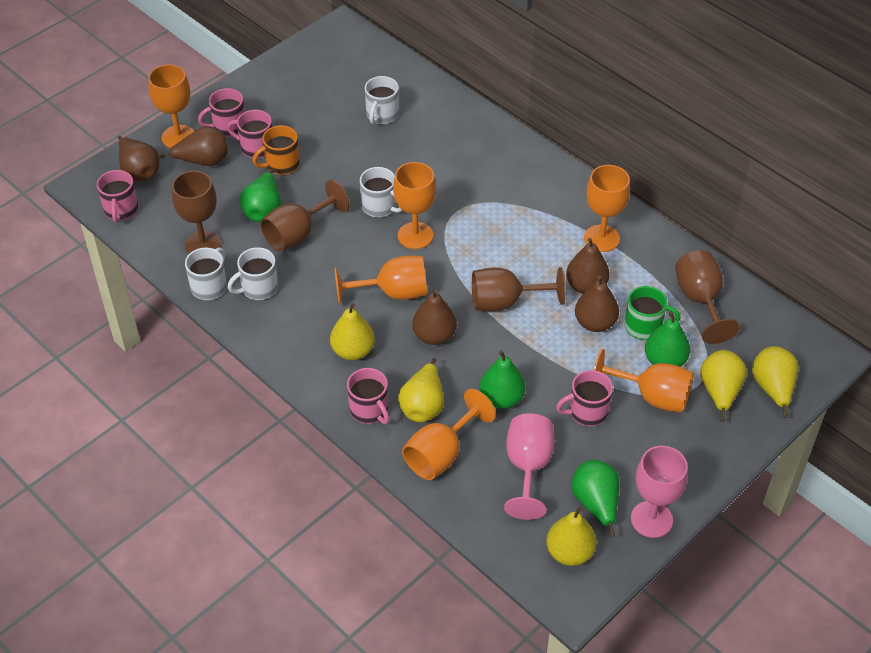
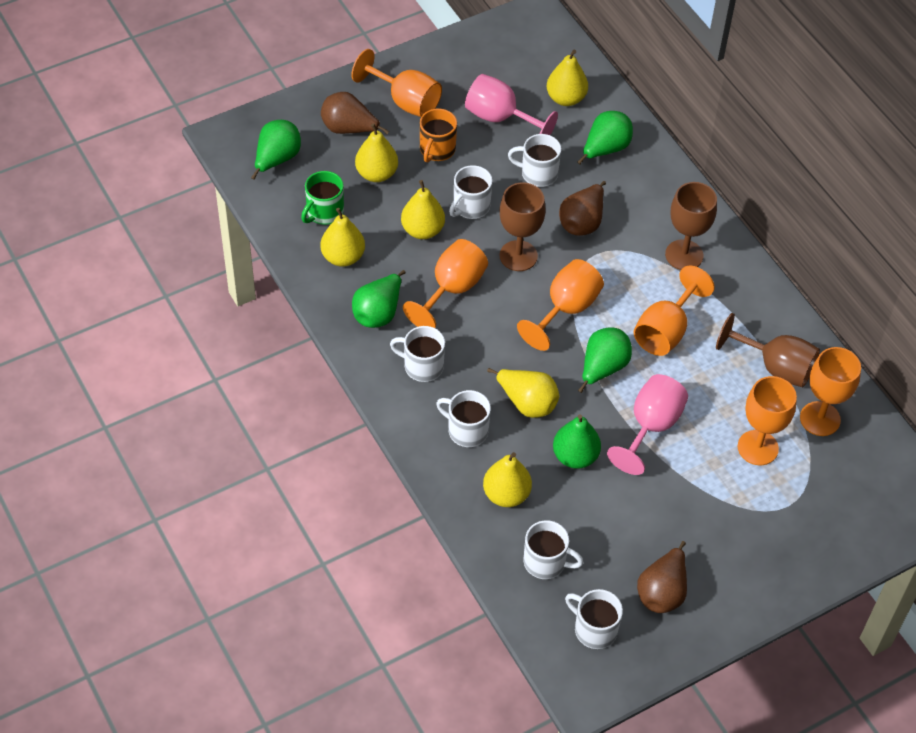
brown goblet: [172,171,221,254] [260,180,350,252] [472,267,566,311] [675,250,740,344] = 4 -> [500,182,546,271] [665,182,717,270] [716,313,820,387] = 3
brown pear: [118,136,160,182] [160,126,228,166] [412,289,457,345] [566,238,610,294] [575,276,619,332] = 5 -> [321,92,389,134] [559,181,606,236] [637,541,687,613] = 3
green pear: [240,169,281,222] [480,350,526,409] [571,460,619,537] [645,311,690,367] = 4 -> [251,120,301,180] [352,270,406,328] [553,414,601,469] [577,111,633,164] [578,327,632,393] = 5
pink mug: [97,170,138,223] [198,88,245,137] [227,110,272,159] [347,368,390,424] [556,370,613,426] = 5 -> none = 0
white mug: [185,247,227,300] [227,247,278,300] [360,167,403,217] [365,76,399,125] = 4 -> [390,326,445,382] [436,390,491,447] [449,165,492,219] [508,134,561,187] [524,520,584,579] [565,589,623,649] = 6
yellow pear: [330,303,375,360] [398,358,444,422] [546,507,597,566] [700,350,747,421] [752,346,799,418] = 5 -> [320,208,365,267] [355,123,398,182] [401,180,445,239] [483,452,532,507] [487,368,559,418] [547,50,588,106] = 6

